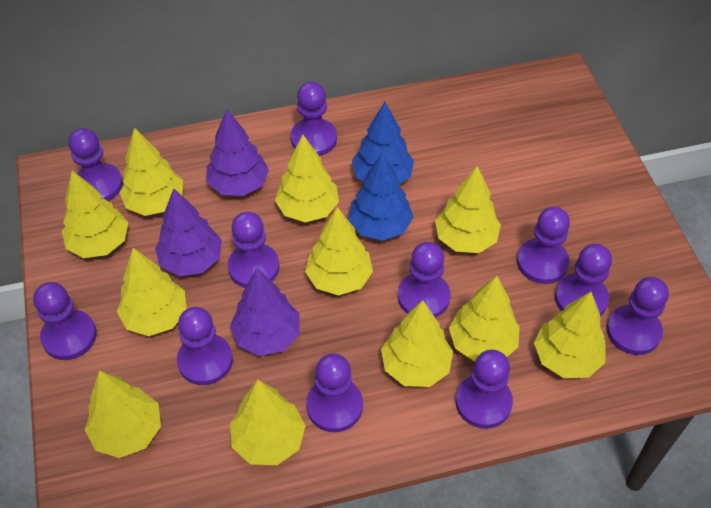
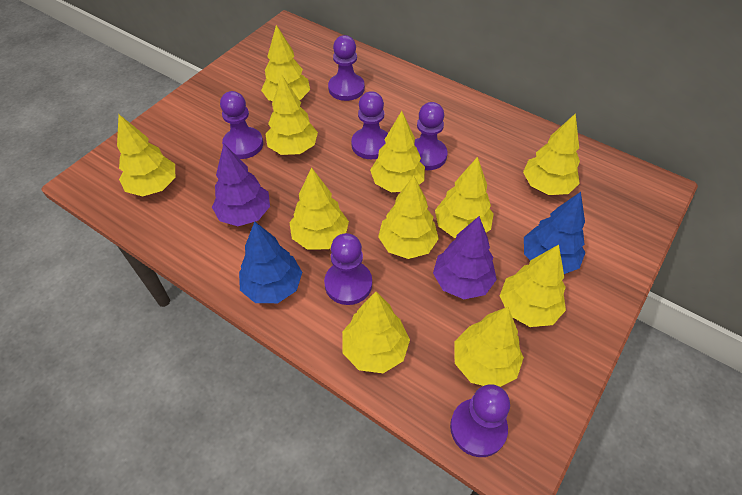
purple pawn: [33,282,97,360] [68,128,123,201] [177,307,233,385] [228,212,279,288] [291,82,337,156] [306,353,363,432] [398,242,450,318] [456,350,513,429] [517,207,570,284] [555,244,612,316] [606,277,669,355] = 11 -> [220,91,263,159] [324,233,372,305] [328,35,365,101] [351,91,388,159] [414,102,448,170] [450,384,510,457] = 6
purple tree: [155,188,222,276] [207,109,269,196] [230,268,300,356] = 3 -> [212,144,270,226] [433,216,497,299] = 2

